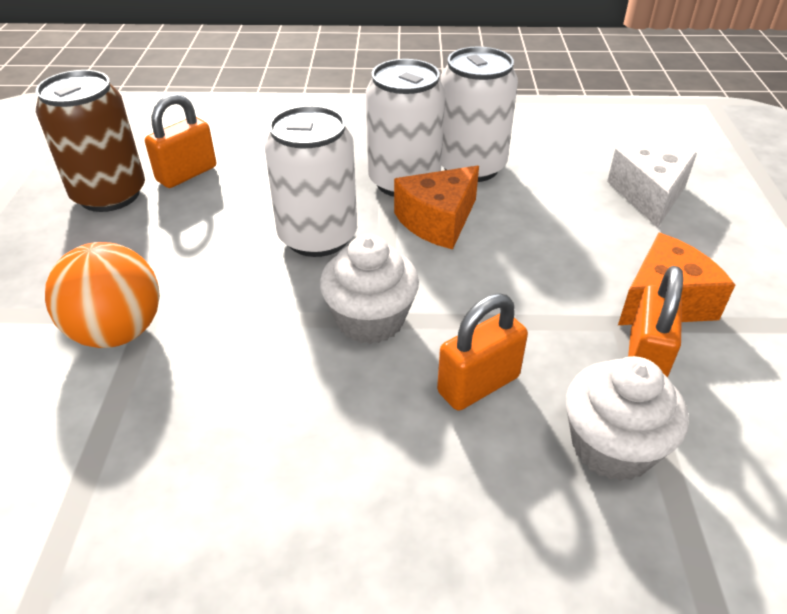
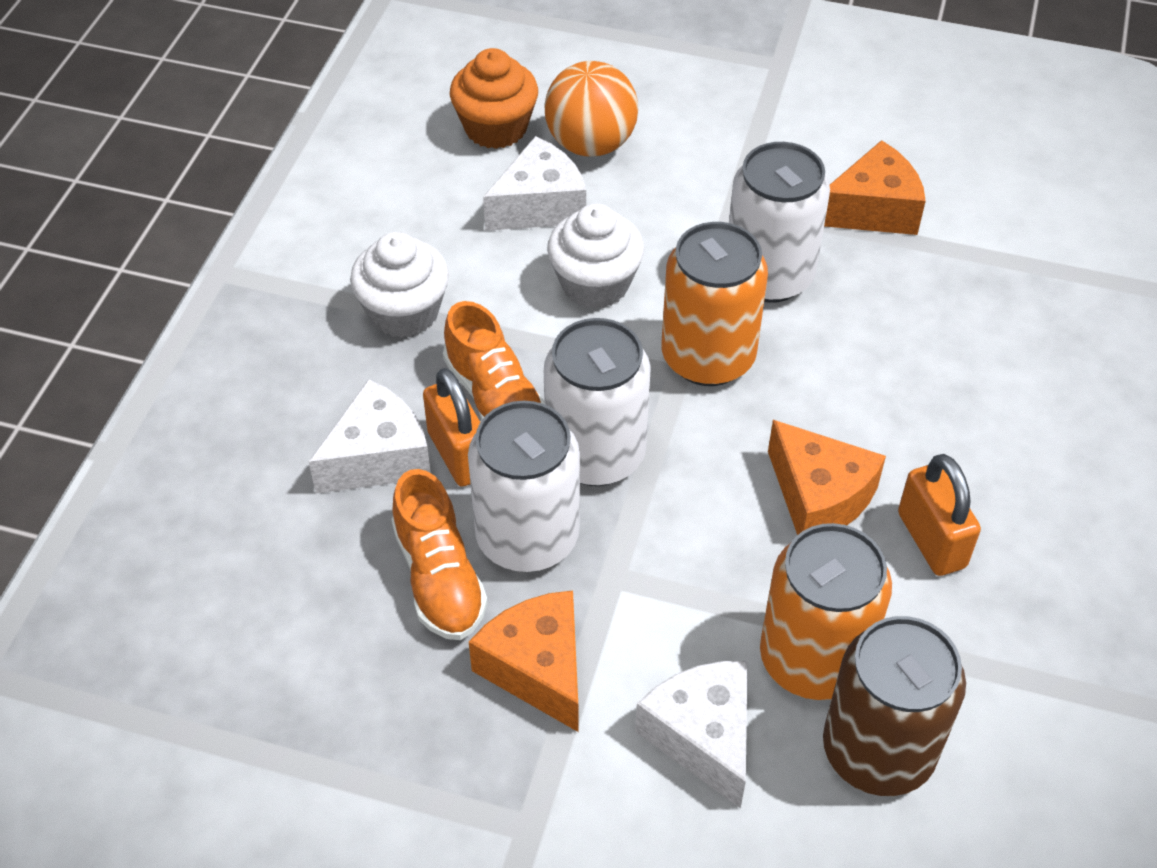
orange can: none = 0 -> [661,222,768,386] [760,523,892,700] = 2
orange cheese: [394,166,479,250] [618,233,735,325] = 2 -> [469,591,578,732] [768,420,886,535] [824,140,926,235] = 3
orange cupcake: none = 0 -> [450,48,538,149] = 1
orange padlock: [145,93,216,188] [437,293,528,411] [628,266,683,378] = 3 -> [423,368,480,487] [898,454,981,576] = 2
orange shoe: none = 0 -> [391,469,488,640] [443,301,544,421] = 2
white cheese: [607,145,697,228] = 1 -> [309,379,431,493] [483,136,586,231] [635,661,747,809] = 3

